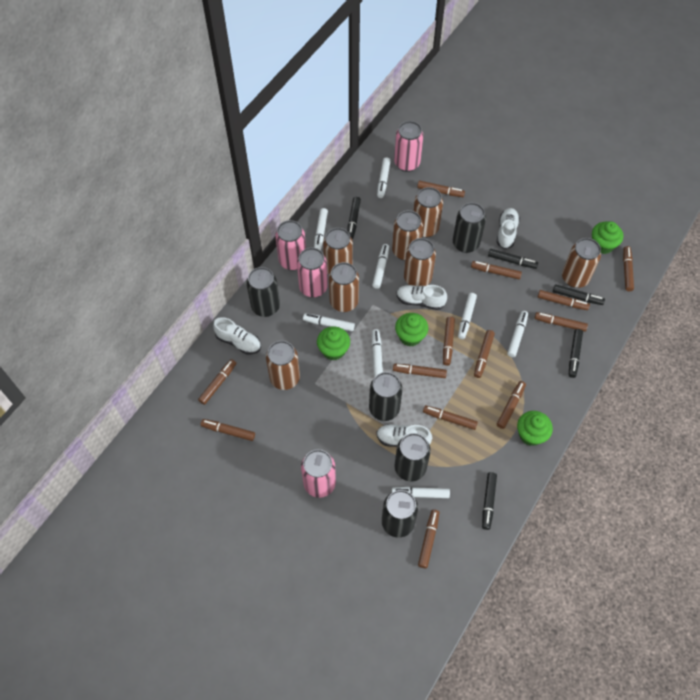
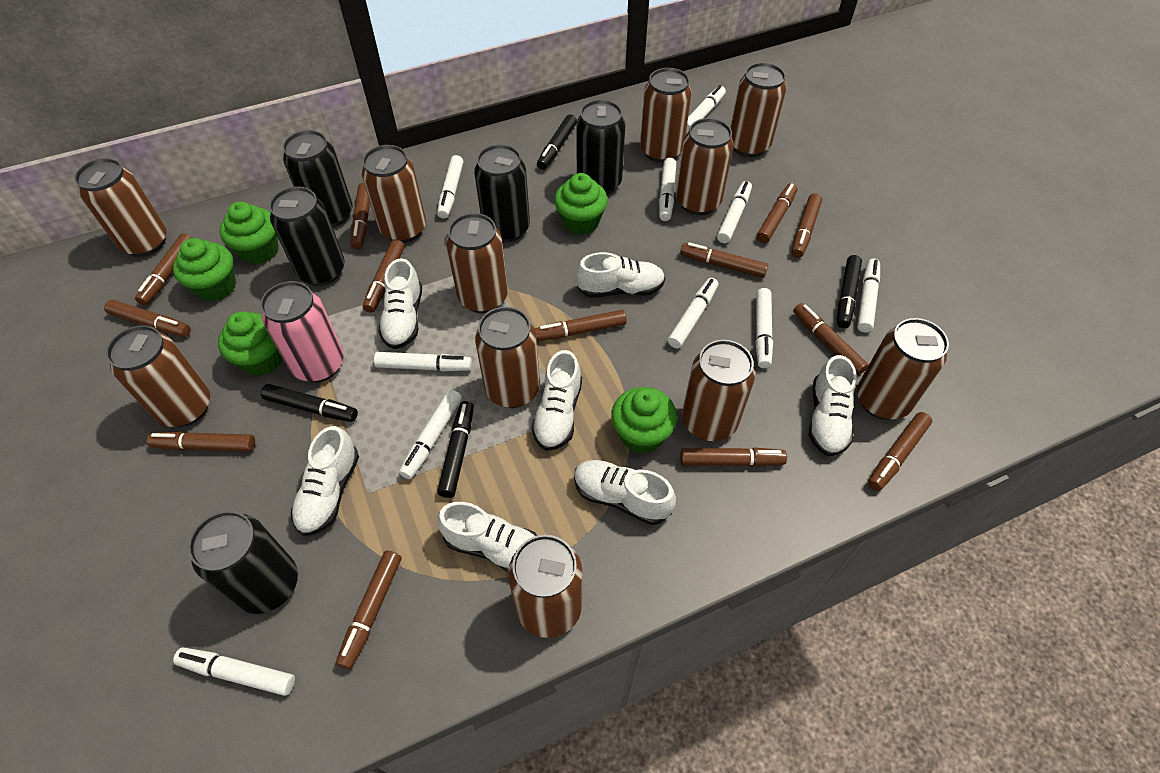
black marker: [347,197,361,239] [482,472,497,530] [488,249,538,269] [553,284,605,305] [569,329,583,378] = 5 -> [261,384,358,422] [437,401,474,498] [537,114,577,170] [837,255,862,328] = 4
brown can: [266,341,300,390] [323,228,353,274] [329,262,359,312] [392,210,423,261] [404,238,436,286] [413,187,443,238] [562,238,601,288] = 7 -> [74,158,167,257] [106,325,210,427] [362,145,426,243] [446,213,508,313] [475,307,540,408] [508,535,583,638] [640,68,692,163] [676,118,734,215] [682,340,755,441] [730,62,786,157] [857,318,949,420] = 11
green cupcake: [317,326,350,361] [395,313,428,346] [517,411,553,446] [592,221,623,254] = 4 -> [173,238,236,301] [218,311,283,376] [220,202,278,264] [554,173,608,235] [611,387,677,454] = 5
pink can: [275,220,306,271] [297,248,328,298] [301,449,336,498] [394,121,423,172] = 4 -> [260,281,344,382] = 1
white marker: [303,313,355,331] [314,208,328,250] [372,244,389,289] [372,329,383,377] [377,157,391,198] [392,487,450,498] [458,293,477,339] [507,311,528,357] = 8 -> [173,647,295,696] [374,352,472,371] [399,389,462,479] [437,155,464,219] [659,158,676,221] [668,278,718,348] [686,85,726,133] [717,181,752,243] [756,288,773,368] [857,258,880,333] = 10
white shoe: [213,317,261,354] [376,424,432,447] [396,285,447,310] [497,208,520,249] = 4 -> [291,426,359,536] [378,258,422,349] [437,502,537,572] [531,350,582,451] [574,460,676,525] [576,252,665,298] [809,355,857,456] = 7

